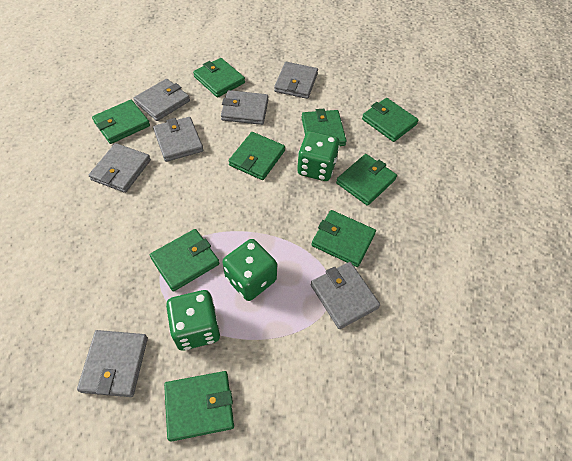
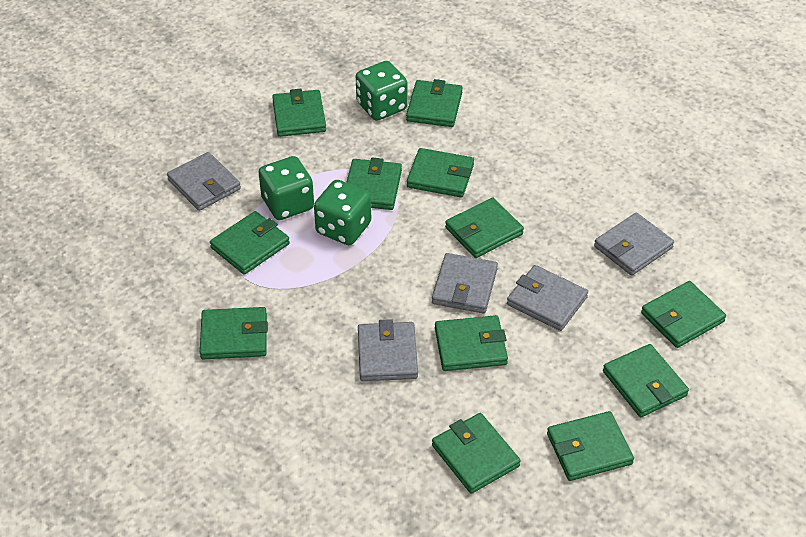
green wallet: [92,100,150,144] [150,229,219,292] [164,371,234,442] [193,58,245,97] [228,132,285,180] [301,109,347,146] [311,210,376,267] [336,154,397,206] [362,98,419,142] = 9 -> [200,307,268,359] [210,211,290,275] [272,89,326,137] [346,158,402,210] [406,79,463,127] [407,148,474,197] [432,413,521,494] [435,315,508,371] [445,198,524,258] [547,411,634,481] [603,344,689,417] [641,281,726,348] = 12
grey wallet: [77,330,148,397] [89,143,151,193] [133,79,190,121] [153,117,203,162] [221,90,269,125] [274,62,318,99] [311,262,380,329] = 7 -> [167,152,241,211] [358,319,418,381] [432,253,498,314] [507,265,588,331] [594,213,674,276] = 5

